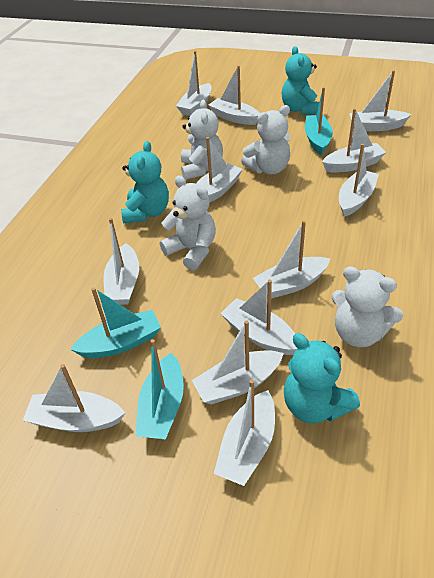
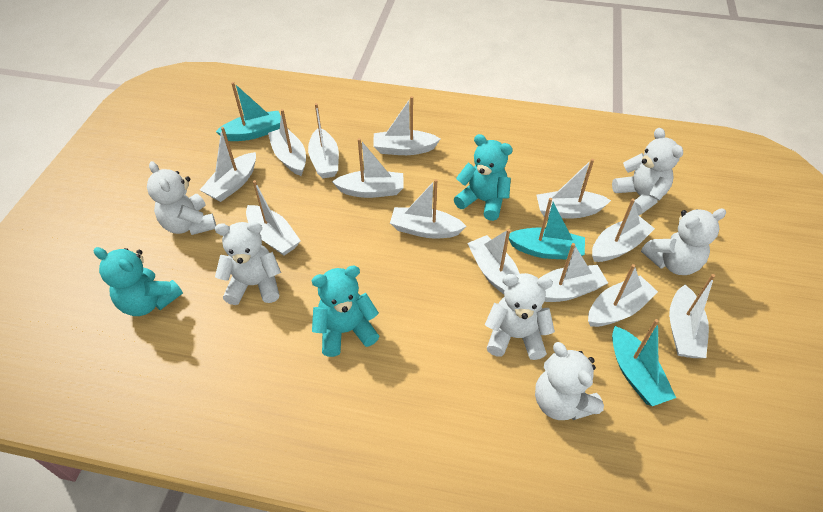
white boat: [23,364,125,432] [103,218,139,305] [176,51,212,116] [192,320,284,405] [196,137,243,202] [208,65,260,125] [214,379,275,486] [220,280,298,355] [253,220,330,299] [322,108,386,172] [339,144,379,217] [349,70,412,131] = 12 -> [200,127,256,202] [246,180,301,256] [268,109,306,176] [308,103,339,179] [332,138,404,198] [373,96,440,155] [390,179,467,238] [467,229,520,294] [537,159,611,218] [539,243,608,302] [588,264,658,327] [592,199,655,262] [669,274,715,358] = 13
white teddy bear: [160,176,216,270] [181,100,223,180] [241,105,290,174] [332,266,403,347] = 4 -> [147,161,216,235] [215,222,281,305] [485,273,555,360] [535,342,604,420] [612,128,683,216] [641,209,726,275] = 6

